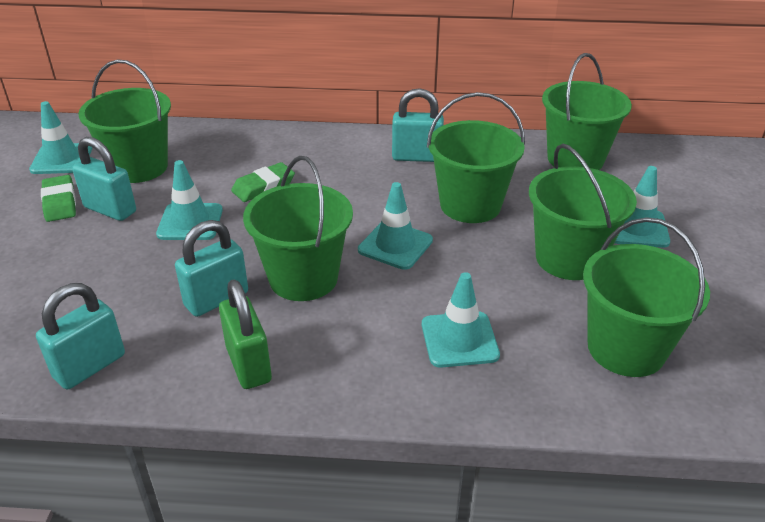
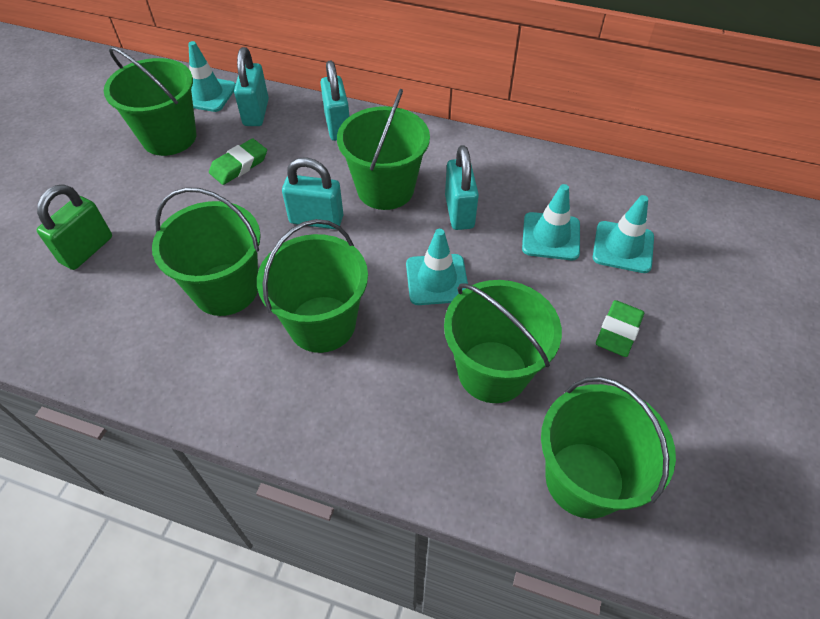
turquoise traffic cone: [29,101,92,174] [156,160,223,240] [358,182,433,270] [422,272,500,368] [615,166,670,248] = 5 -> [188,41,236,112] [406,229,468,305] [522,184,580,260] [593,195,654,273] = 4

